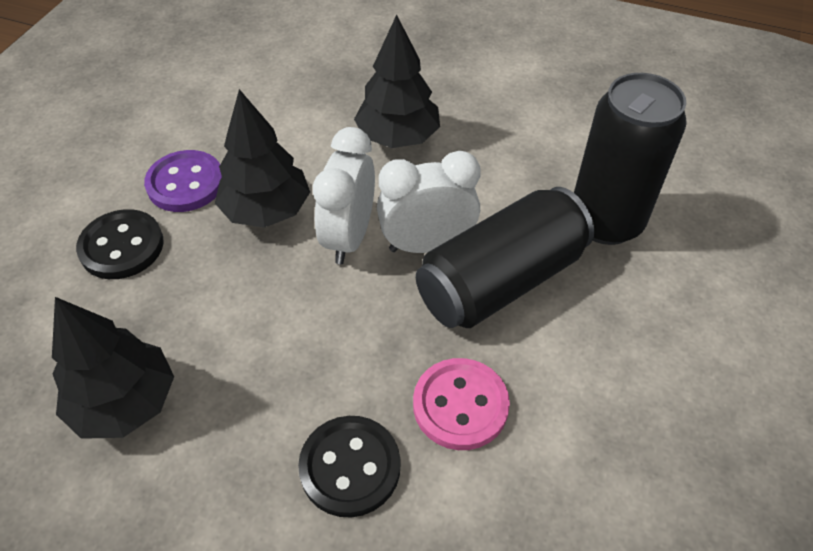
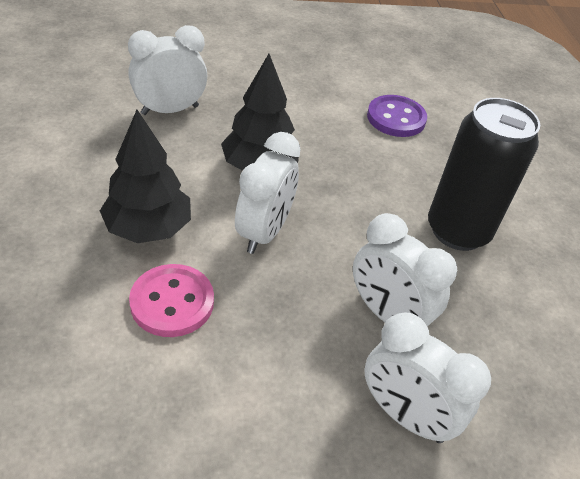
black button: [76,209,164,279] [298,416,400,518] = 2 -> none = 0
black can: [416,187,594,328] [574,73,687,245] = 2 -> [428,98,540,251] = 1
black tree: [52,297,174,439] [215,89,310,228] [354,14,440,148] = 3 -> [100,110,191,243] [221,54,299,171] = 2
white clock: [313,127,375,264] [377,151,481,253] = 2 -> [128,25,208,115] [235,132,300,254] [353,213,457,326] [364,312,491,443] = 4

